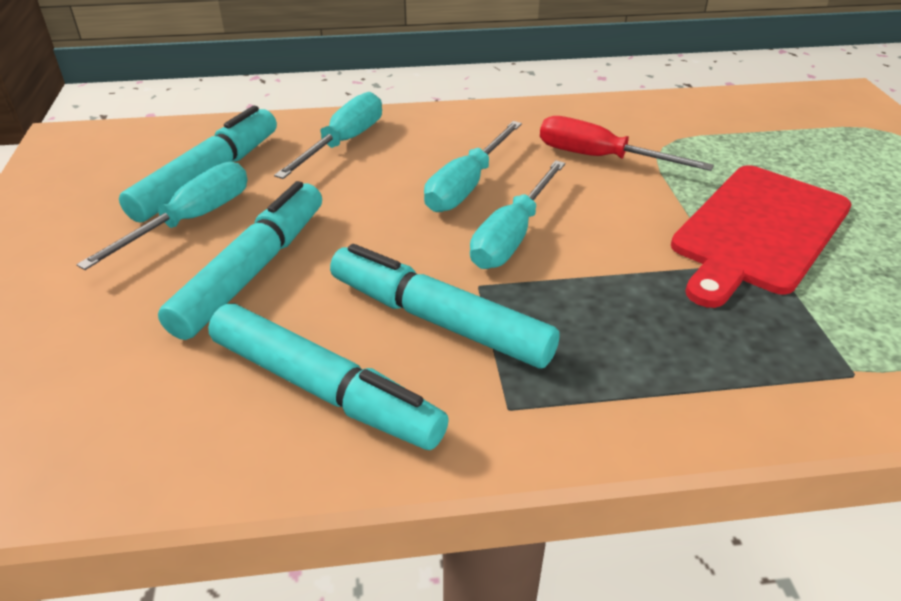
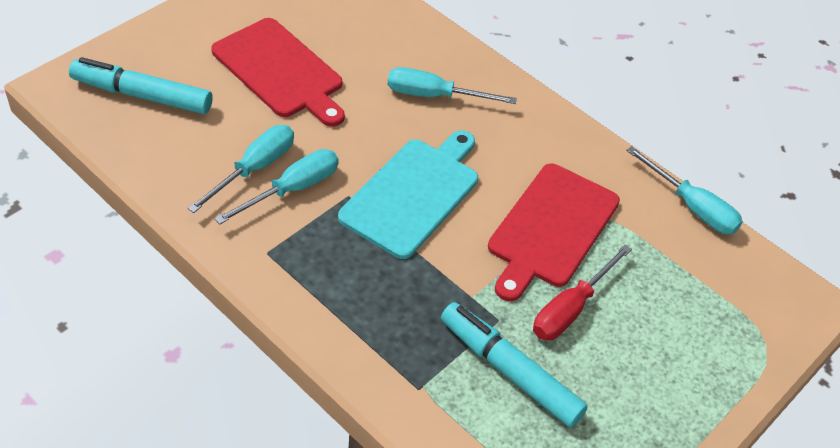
red cutting board: [671,165,851,308] = 1 -> [211,18,345,127] [488,164,620,301] = 2
turquoise cutting board: none = 0 -> [338,130,478,259] = 1
turquoise marker: [119,106,277,222] [158,181,322,340] [208,303,449,450] [330,244,560,368] = 4 -> [69,57,212,114] [441,302,588,427] = 2

